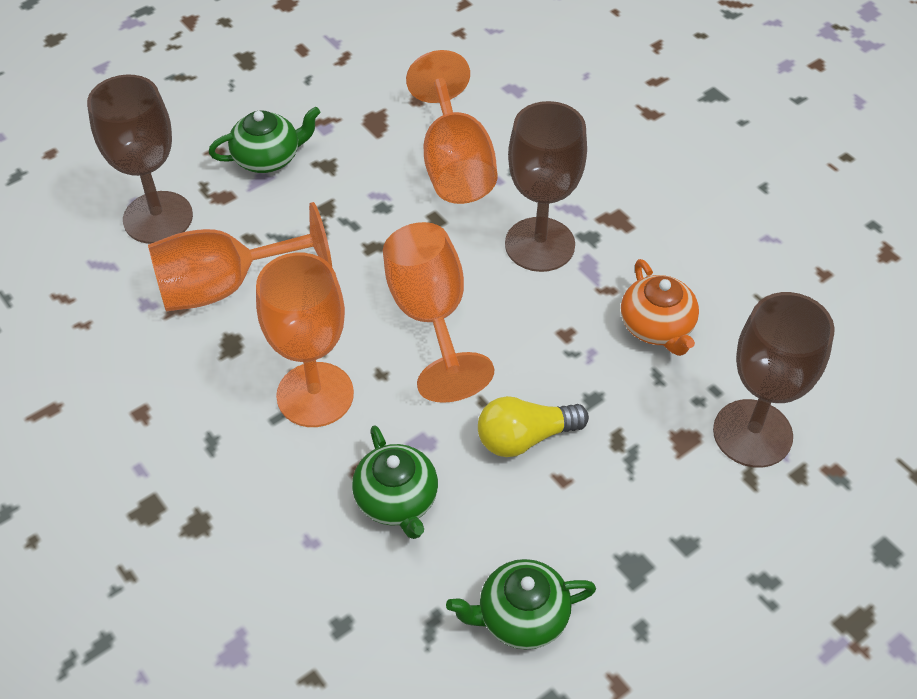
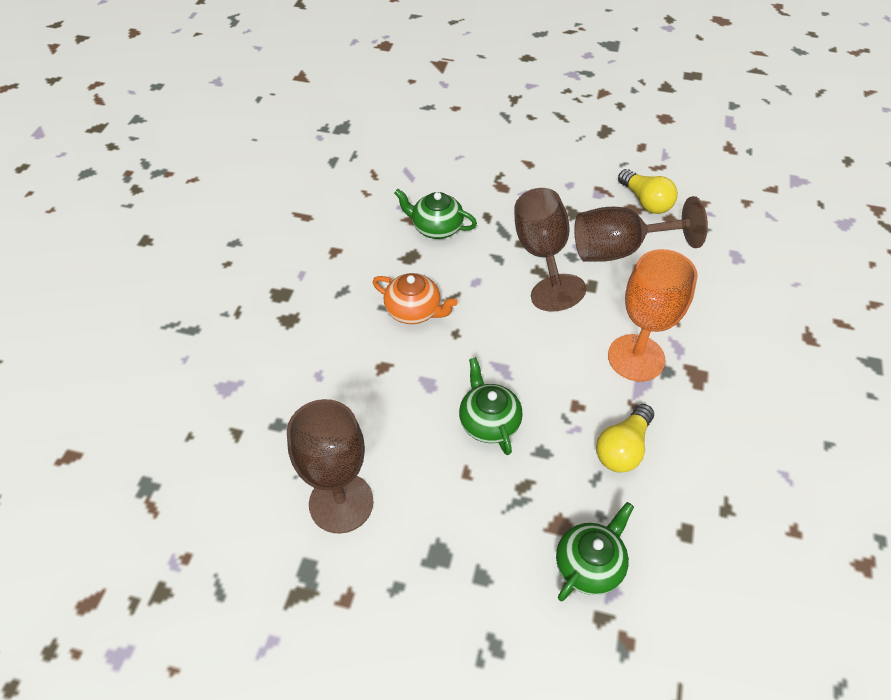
orange goblet: [148,202,332,311] [256,253,354,427] [383,222,494,403] [406,50,498,204] = 4 -> [608,249,698,382] = 1
yellow light bulb: [478,396,589,457] = 1 -> [596,404,654,473] [618,169,678,214] = 2

